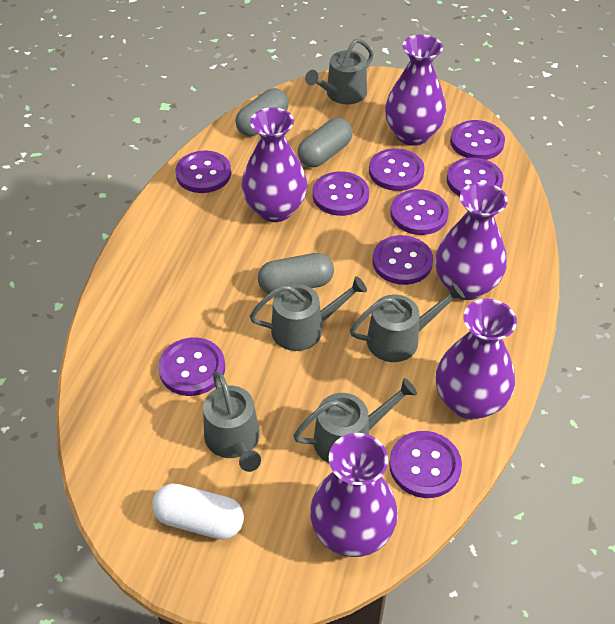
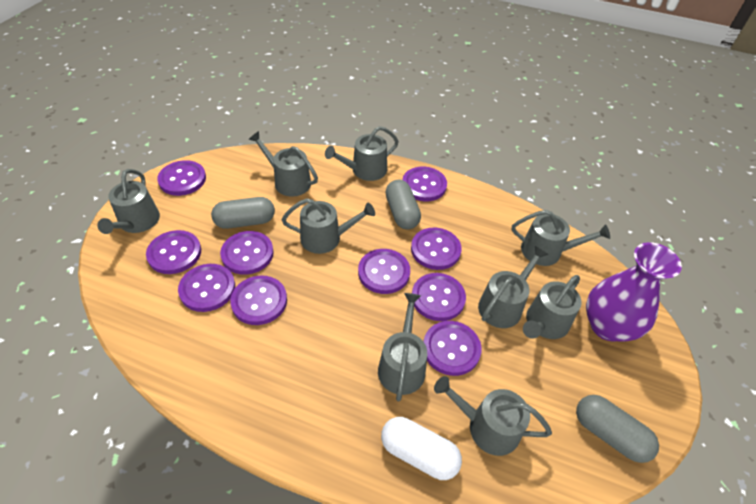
grey watering can: [203,371,261,472] [250,276,367,351] [293,378,417,463] [305,38,373,104] [350,283,465,362] = 5 -> [97,169,160,234] [249,131,318,197] [282,198,375,254] [325,126,399,181] [378,293,427,401] [434,376,552,456] [478,246,549,328] [512,210,610,266] [523,275,582,339] = 9
purple button: [158,338,225,396] [176,150,231,193] [313,171,369,216] [369,148,425,191] [373,235,433,285] [389,431,462,498] [391,189,449,235] [447,157,503,196] [450,120,505,160] = 9 -> [146,230,201,274] [157,160,206,196] [178,264,235,312] [220,231,274,275] [230,275,287,325] [358,249,410,294] [402,167,447,201] [411,228,462,270] [412,273,466,321] [423,321,482,376] = 10
purple vase: [241,107,307,222] [310,433,398,557] [385,34,446,146] [435,182,508,300] [436,299,517,420] = 5 -> [586,242,682,342] = 1

